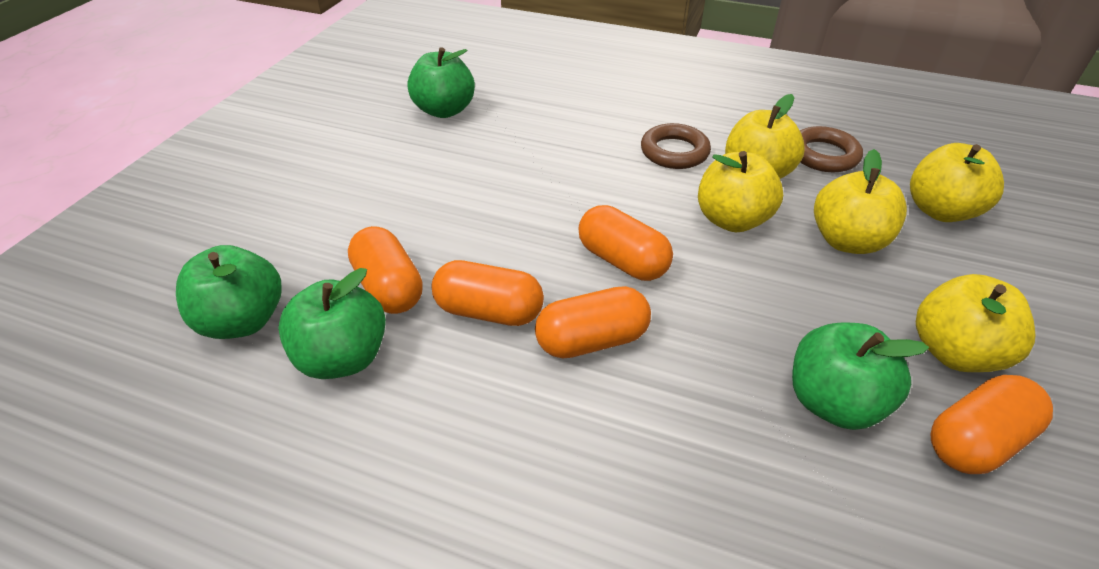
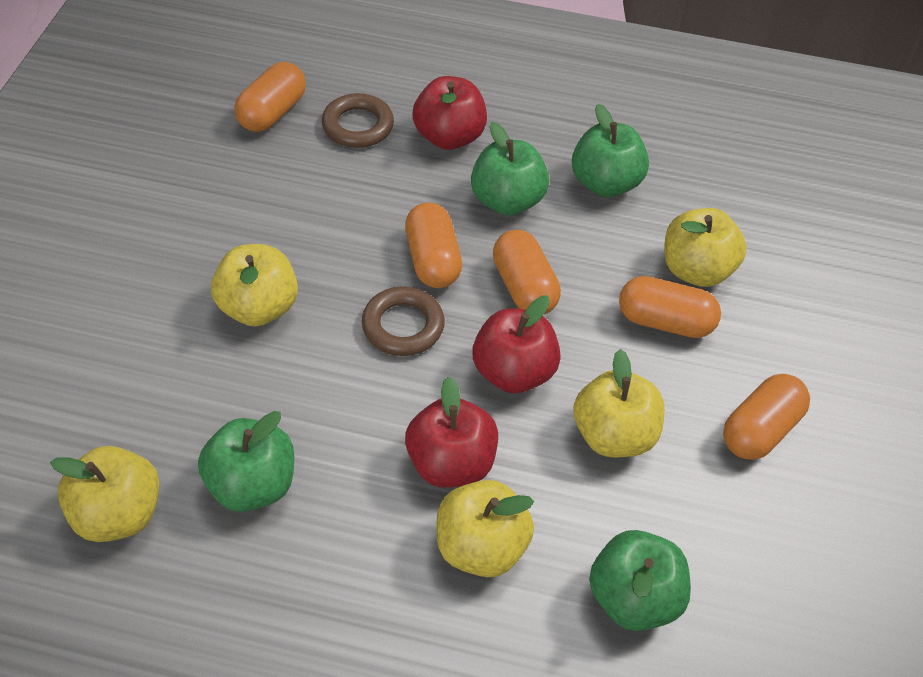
red apple: none = 0 -> [405,376,498,488] [413,76,487,150] [473,296,561,393] = 3

